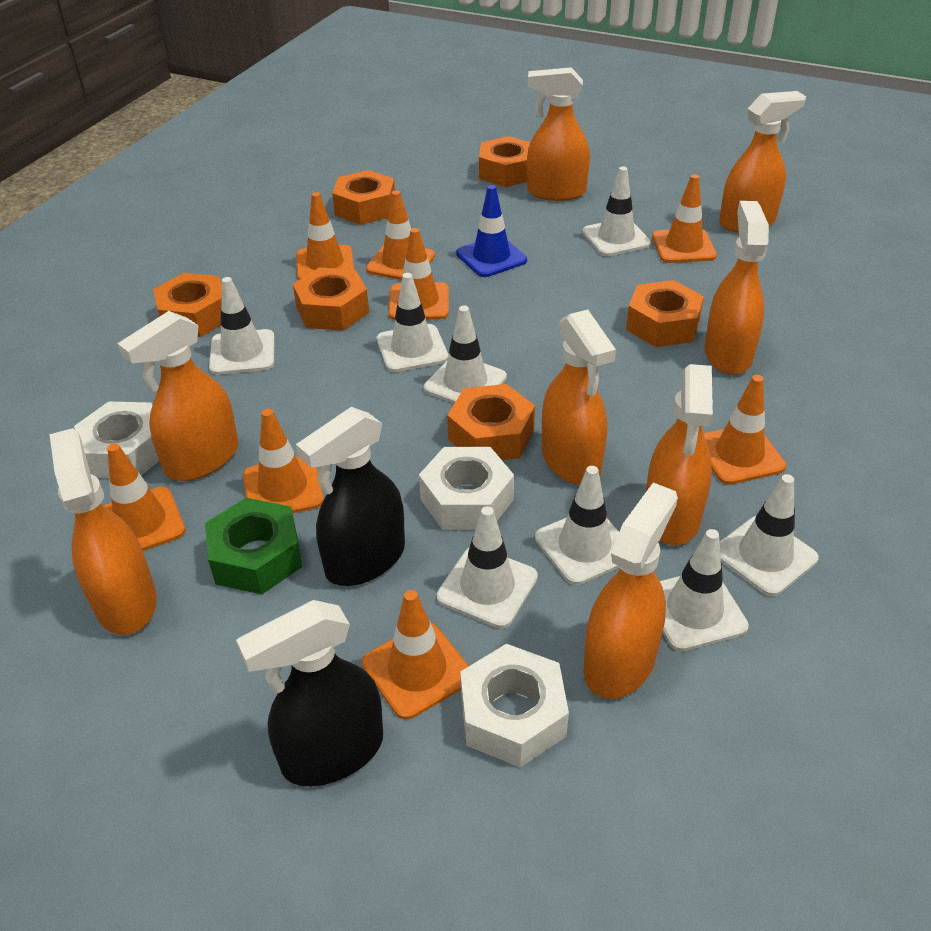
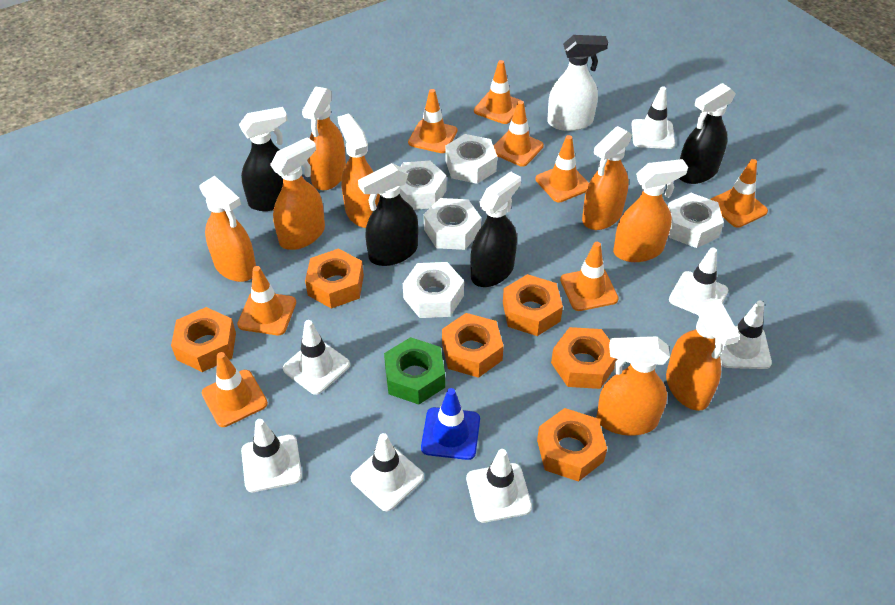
black spray bottle: [236,600,383,787] [296,407,405,586] = 2 -> [239,107,288,211] [358,163,418,266] [470,172,521,287] [679,83,736,184] = 4
white nut: [74,401,160,478] [419,447,514,530] [460,644,569,768] = 3 -> [400,160,447,210] [403,262,464,318] [424,198,481,250] [446,134,497,184] [668,193,724,248] = 5
white spray bottle: none = 0 -> [547,35,608,131] = 1
white traffic cone: [209,277,275,375] [377,273,449,372] [424,306,507,404] [437,506,538,629] [535,466,619,585] [582,167,651,256] [660,529,749,651] [719,474,819,596] = 8 -> [241,419,302,492] [283,320,350,395] [351,433,424,511] [466,449,532,523] [631,86,675,149] [669,248,728,315] [720,300,772,369] = 7

